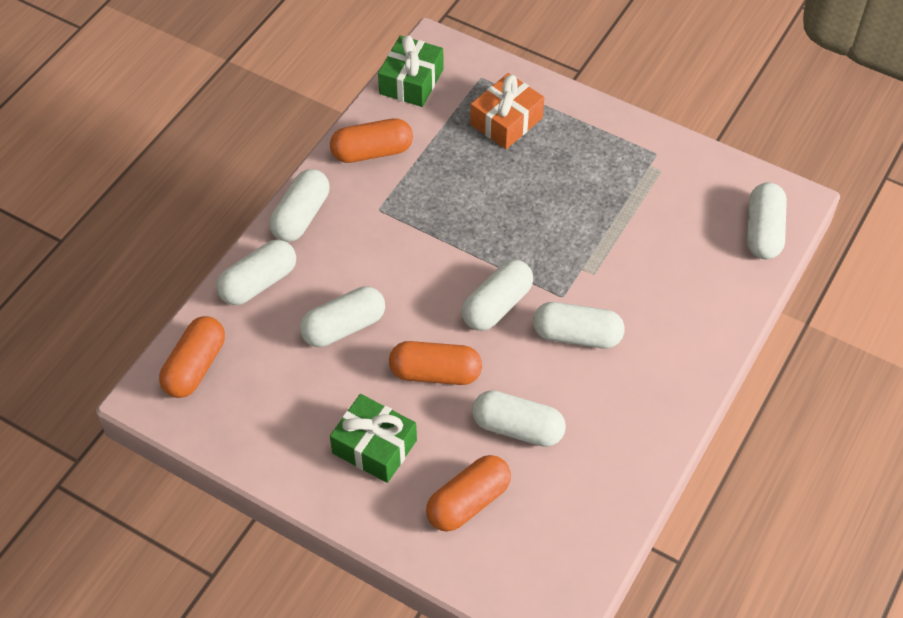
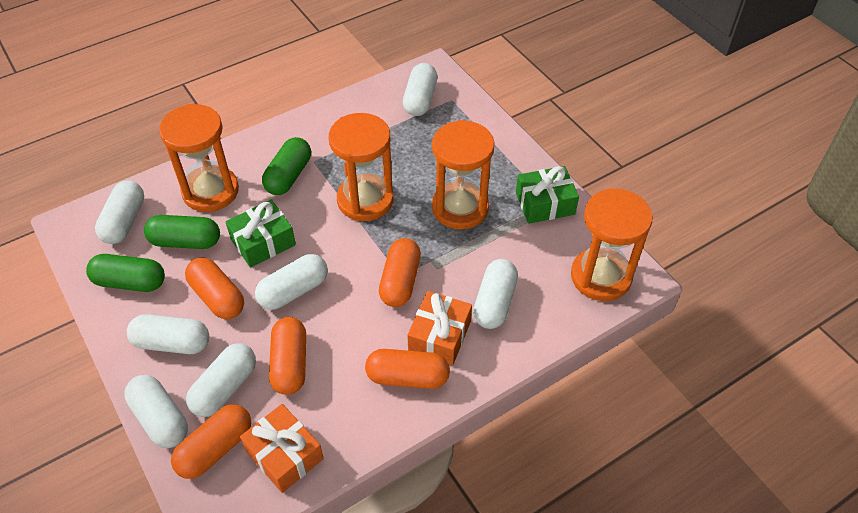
green capsule: none = 0 -> [86,254,165,292] [144,215,220,249] [262,137,311,195] = 3
orange capsule: [159,316,225,398] [330,118,413,163] [389,341,482,385] [426,455,511,531] = 4 -> [171,404,251,479] [185,257,244,319] [269,317,306,395] [365,349,450,389] [379,238,421,307] = 5
orange gift: [470,73,544,149] = 1 -> [240,404,324,493] [407,291,472,365] = 2
orange hourglass: none = 0 -> [159,104,239,212] [329,113,394,221] [432,120,495,229] [571,188,653,301] = 4

